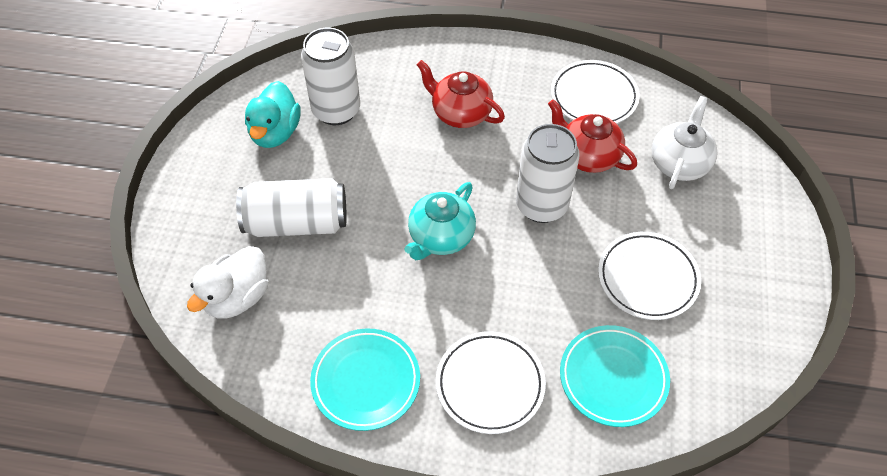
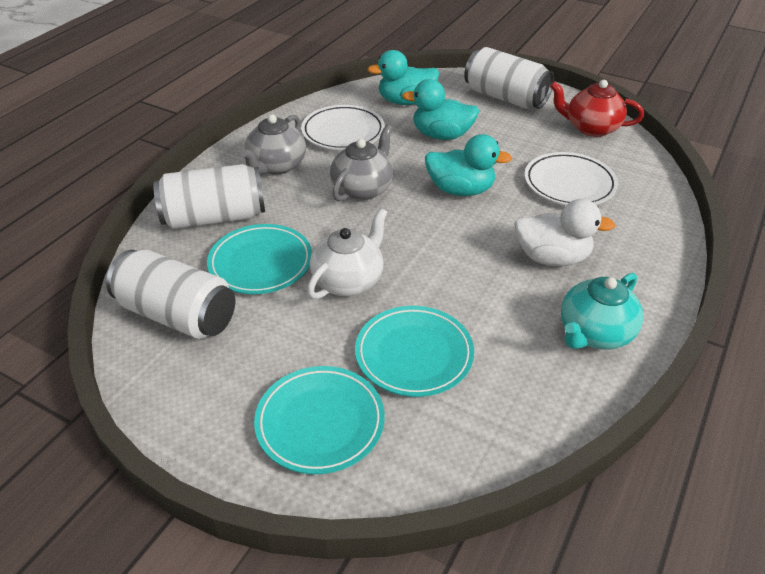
grey teapot: none = 0 -> [241,114,306,175] [330,125,393,202] = 2
red teapot: [417,60,505,128] [548,99,637,173] = 2 -> [550,80,644,137] = 1
turquoise duck: [245,81,300,148] = 1 -> [367,50,439,105] [402,79,479,140] [425,134,512,196] = 3
turquoise plate: [310,329,420,431] [560,325,670,427] = 2 -> [207,224,312,294] [254,366,385,474] [355,306,474,397] = 3
white plate: [436,331,546,434] [551,60,639,124] [598,232,701,320] = 3 -> [301,105,385,150] [525,152,618,205] = 2

